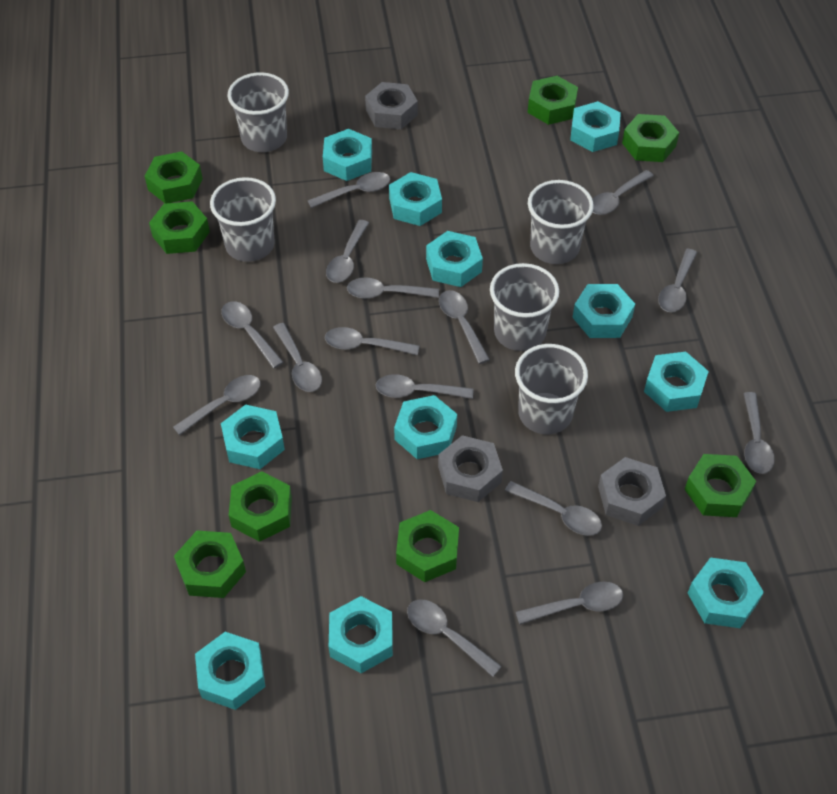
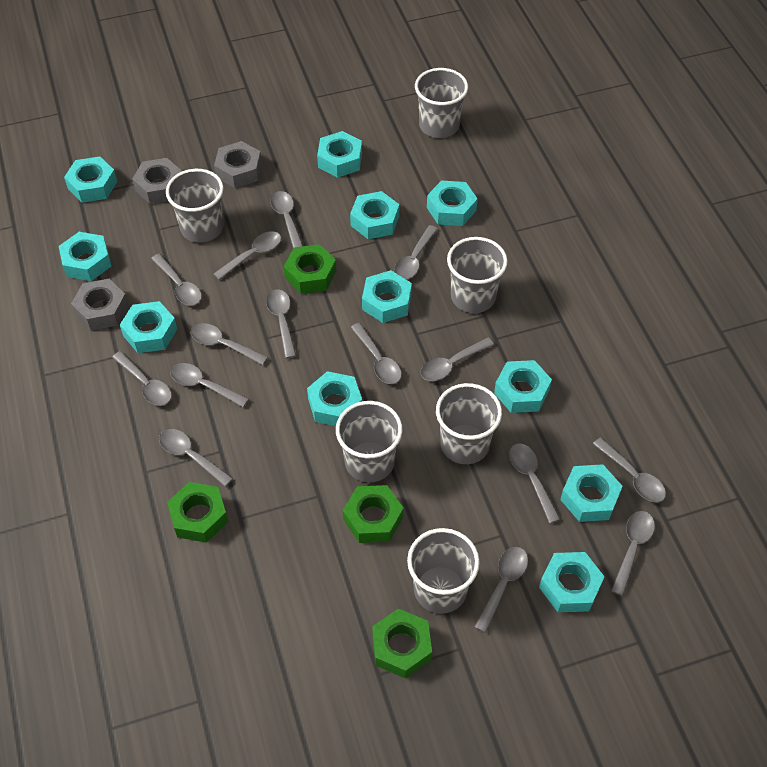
green nut: [145,151,203,204] [149,201,210,254] [174,531,246,598] [229,471,292,542] [396,510,459,582] [528,76,578,125] [622,114,679,162] [684,454,756,517] = 8 -> [167,482,228,543] [284,244,336,294] [343,485,404,543] [372,608,432,679] = 4
grey cup: [210,177,276,262] [227,72,289,152] [490,263,559,351] [515,344,588,434] [528,180,594,264] = 5 -> [166,169,224,243] [336,401,403,482] [407,528,480,614] [415,68,468,138] [436,383,502,464] [447,237,508,313] = 6

